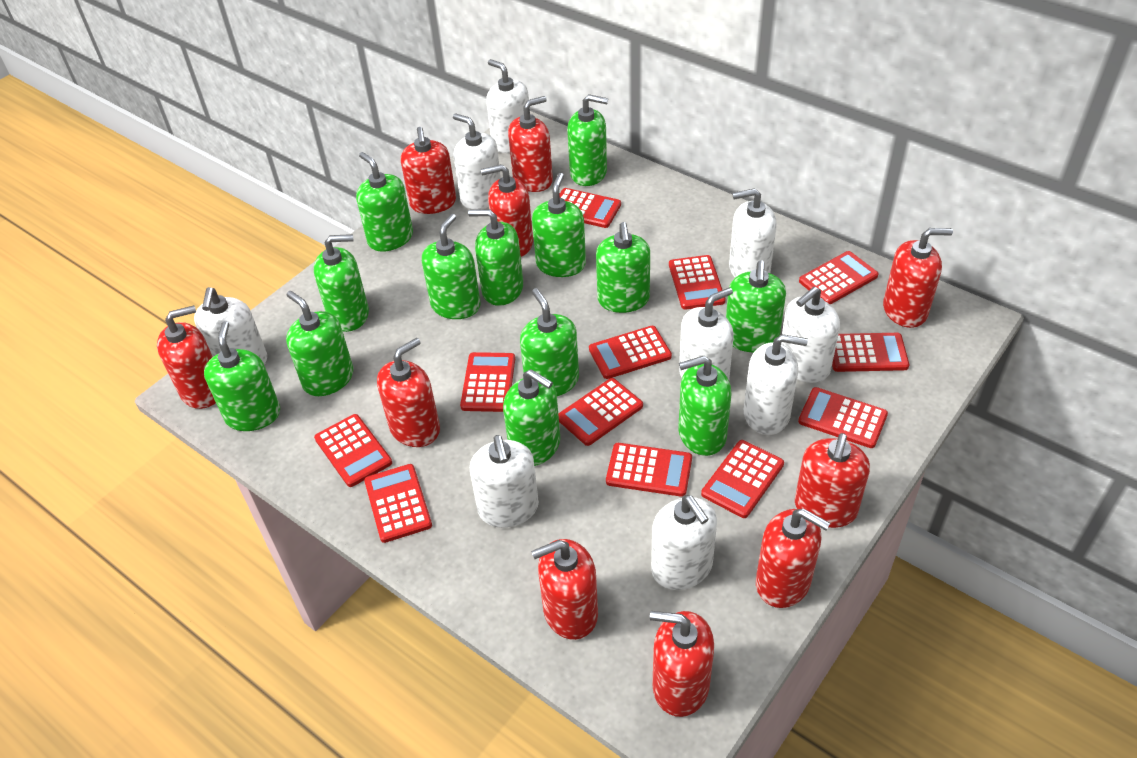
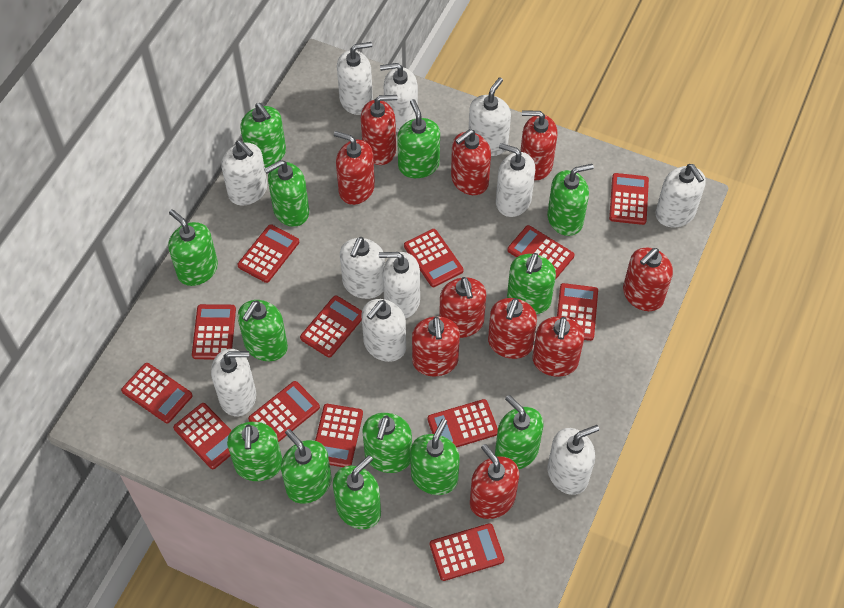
red calculator: [314,414,392,487] [364,464,432,543] [460,352,515,412] [558,378,643,446] [560,188,621,228] [589,326,672,379] [606,443,692,497] [669,255,726,310] [701,440,784,518] [798,387,888,448] [799,251,879,304] [832,333,909,372] = 12 -> [121,363,193,423] [173,403,232,469] [192,304,236,359] [237,224,299,283] [248,381,320,442] [300,295,362,358] [315,404,363,467] [404,229,464,287] [427,399,498,448] [430,523,504,581] [507,225,574,279] [557,283,598,341] [609,173,649,225] = 13
white soap dispenser: [194,287,267,365] [453,113,501,209] [470,435,539,528] [486,59,529,153] [651,495,717,590] [679,287,734,380] [729,188,777,278] [744,334,808,435] [781,287,840,383] = 9 -> [211,349,256,416] [221,140,267,206] [337,42,373,115] [340,237,385,299] [362,299,406,362] [379,252,420,319] [380,63,418,132] [469,77,511,156] [496,143,535,217] [547,425,599,495] [655,164,706,227] = 11

